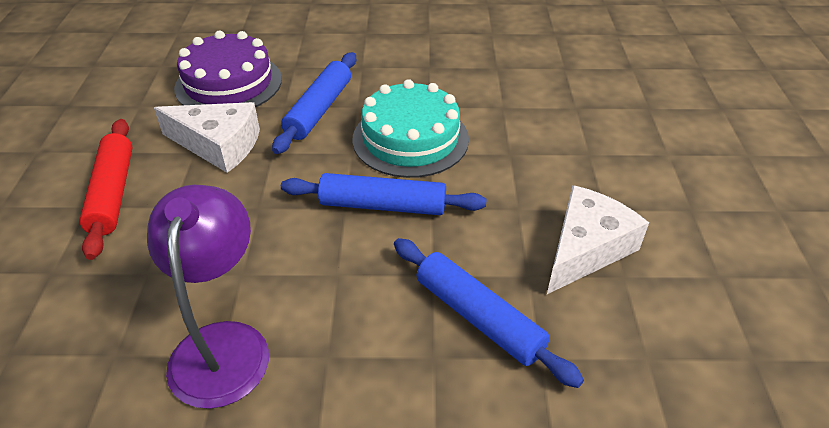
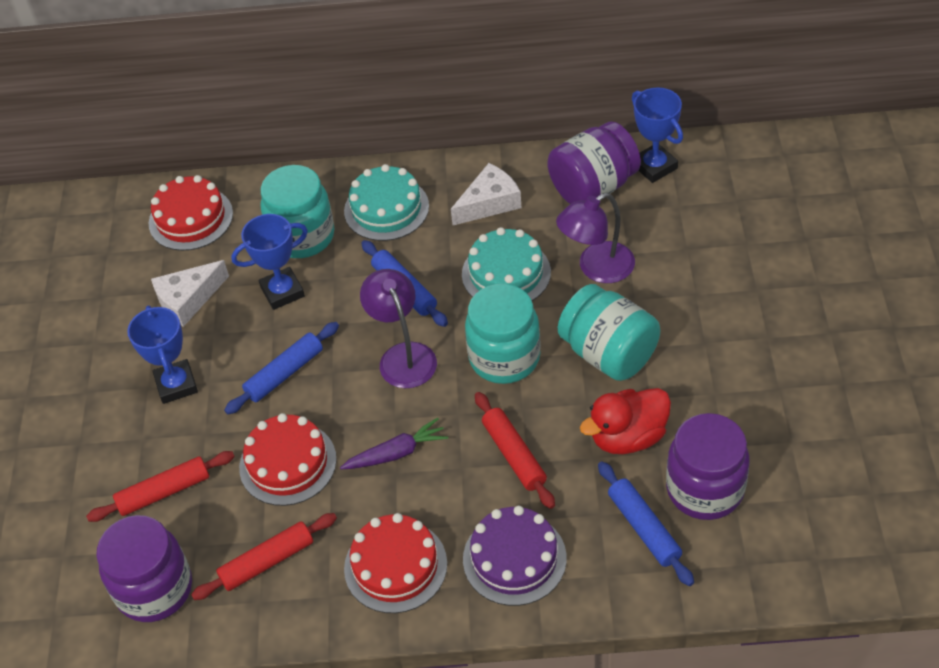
blue trophy: none = 0 -> [127,305,198,404] [231,214,308,310] [632,87,683,183] = 3
purple carrot: none = 0 -> [340,417,448,469] = 1
purple jar: none = 0 -> [97,515,192,622] [547,121,641,204] [666,413,750,520] = 3
purple lamp: [147,185,269,409] = 1 -> [360,269,437,388] [556,193,635,283] = 2
red cake: none = 0 -> [149,175,233,251] [239,413,337,506] [344,513,447,613] = 3
red duck: none = 0 -> [580,388,671,454] = 1
red rolling pin: [79,119,133,260] = 1 -> [86,451,235,522] [191,513,337,600] [475,392,555,509] = 3
turquoise cake: [352,79,469,178] = 1 -> [344,164,429,241] [462,227,551,301] = 2
turquoise jar: none = 0 -> [260,165,335,258] [465,284,541,384] [558,284,660,381] = 3

